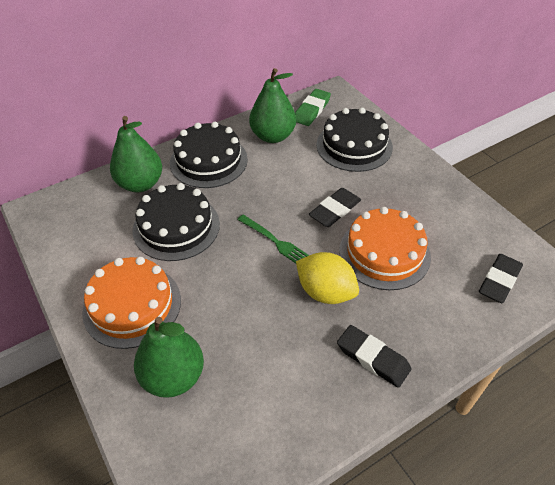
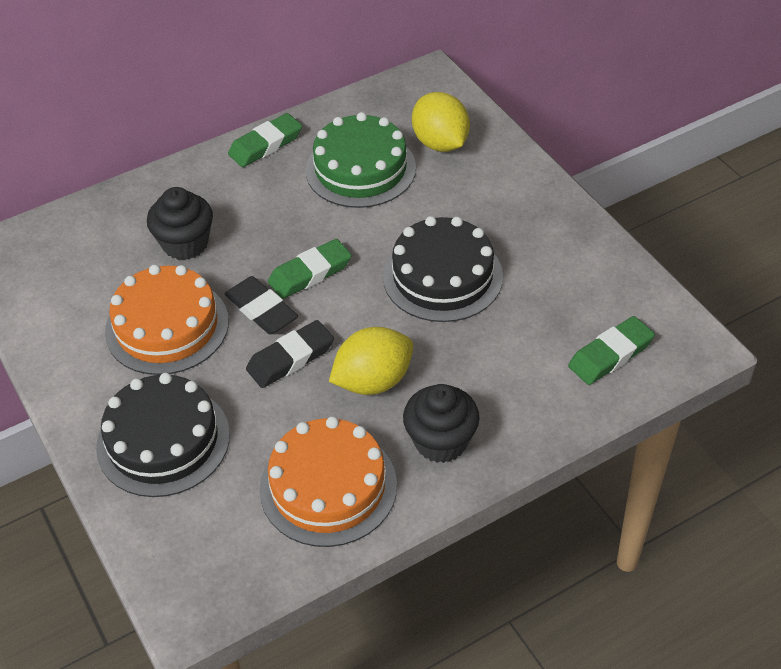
black cake: [133,183,220,261] [170,122,248,188] [316,108,393,172] = 3 -> [96,373,230,497] [383,216,503,322] = 2
black cupcake: none = 0 -> [147,187,213,260] [403,384,480,463] = 2
black eraser: [309,188,361,227] [337,325,411,388] [479,254,523,303] = 3 -> [225,276,298,334] [246,320,334,388] = 2
green cake: none = 0 -> [306,112,416,208] = 1
green eraser: [295,89,331,126] = 1 -> [228,113,302,167] [268,239,352,299] [568,316,655,385] = 3
green fork: [237,215,309,263] = 1 -> none = 0
green pear: [110,116,162,192] [134,317,204,398] [249,68,296,143] = 3 -> none = 0
yellow lemon: [296,252,359,304] = 1 -> [329,327,414,395] [412,92,470,152] = 2

